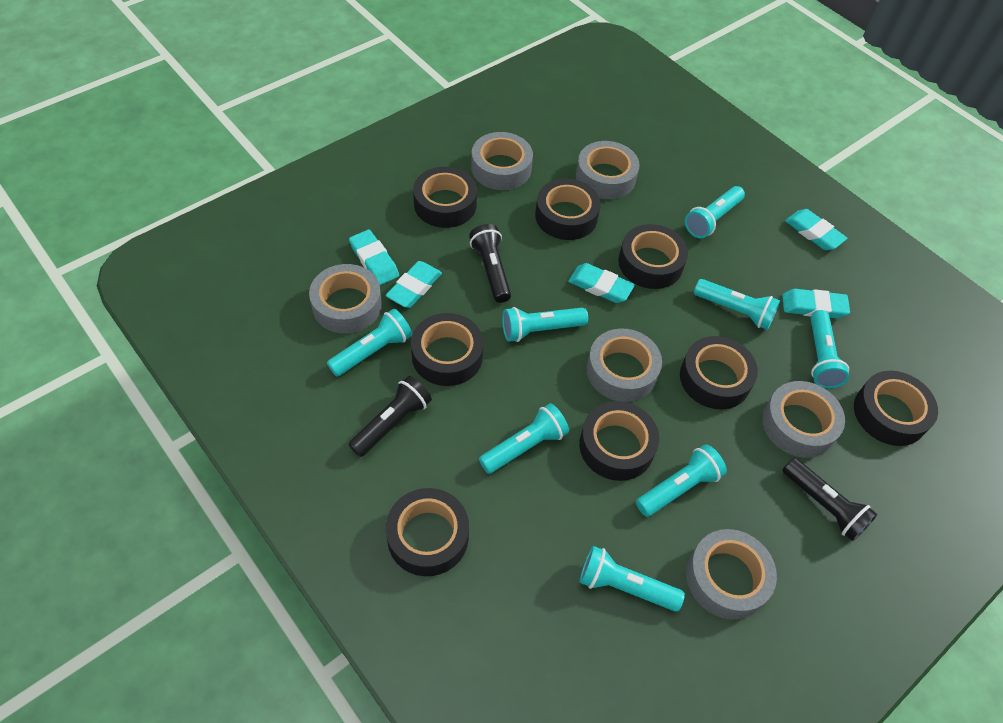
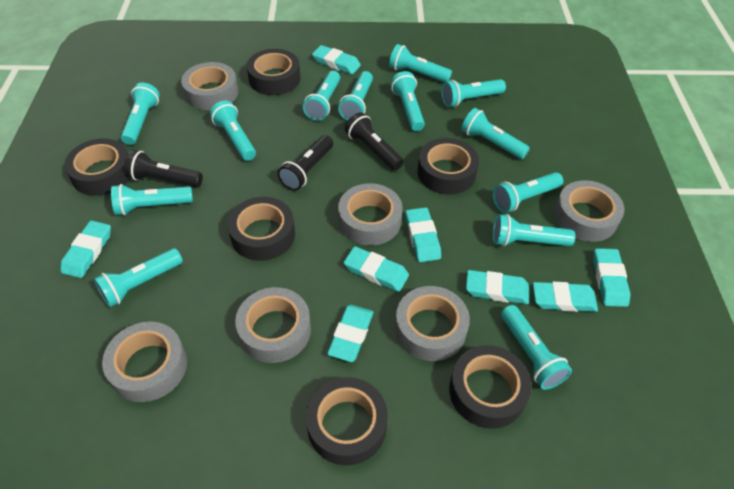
black tape: [386,488,469,576] [411,313,484,386] [413,167,477,228] [535,179,601,240] [579,401,659,481] [618,224,688,289] [680,336,758,410] [854,371,938,446] = 8 -> [64,138,130,196] [227,197,295,261] [247,49,300,95] [306,377,388,465] [417,138,479,194] [449,345,532,429] = 6
turquoise eraser: [349,230,399,285] [385,261,442,308] [568,263,635,303] [782,289,850,318] [785,209,847,250] = 5 -> [60,220,111,278] [312,45,361,74] [327,304,374,362] [344,246,409,292] [405,207,441,262] [466,270,529,304] [533,282,598,312] [593,248,630,307] = 8
turquoise flashlight: [327,309,412,377] [479,403,569,474] [502,307,588,342] [580,546,685,612] [636,444,727,517] [685,186,745,238] [694,279,780,330] [811,310,849,389] = 8 -> [94,248,183,307] [111,184,193,216] [121,83,160,145] [210,101,256,161] [303,71,340,121] [338,71,373,121] [389,44,452,82] [391,71,425,131] [441,79,506,107] [461,108,530,159] [492,172,563,213] [493,214,575,246] [501,305,572,390] = 13

